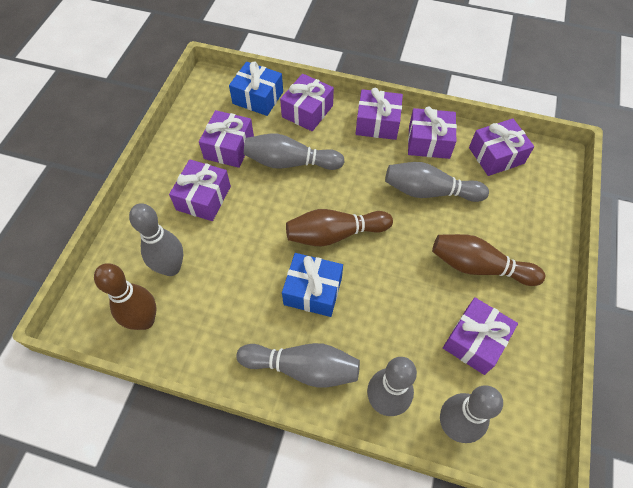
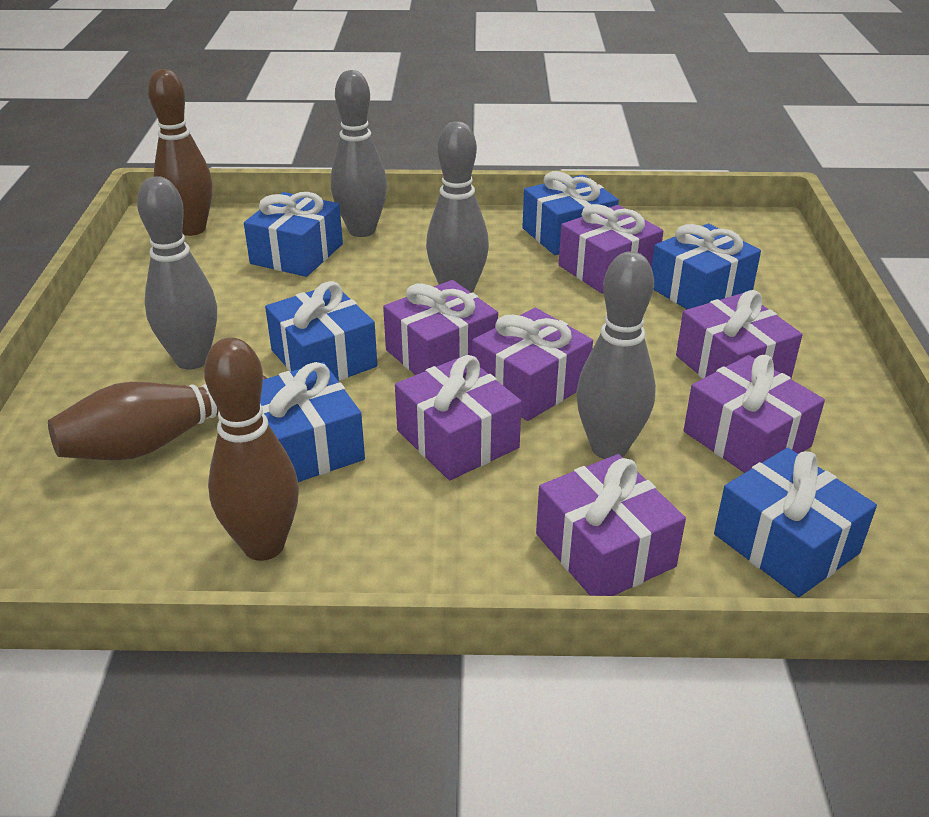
blue gift: [229,61,283,116] [282,253,343,317] = 2 -> [244,192,343,277] [260,362,365,482] [265,281,377,381] [522,171,619,255] [651,224,761,309] [714,448,877,597] = 6
grey bowling pin: [129,203,183,276] [236,343,360,388] [244,134,345,170] [367,357,417,416] [385,162,489,202] [440,385,503,443] = 6 -> [137,176,217,370] [331,70,387,237] [426,121,489,293] [576,251,656,459] = 4

